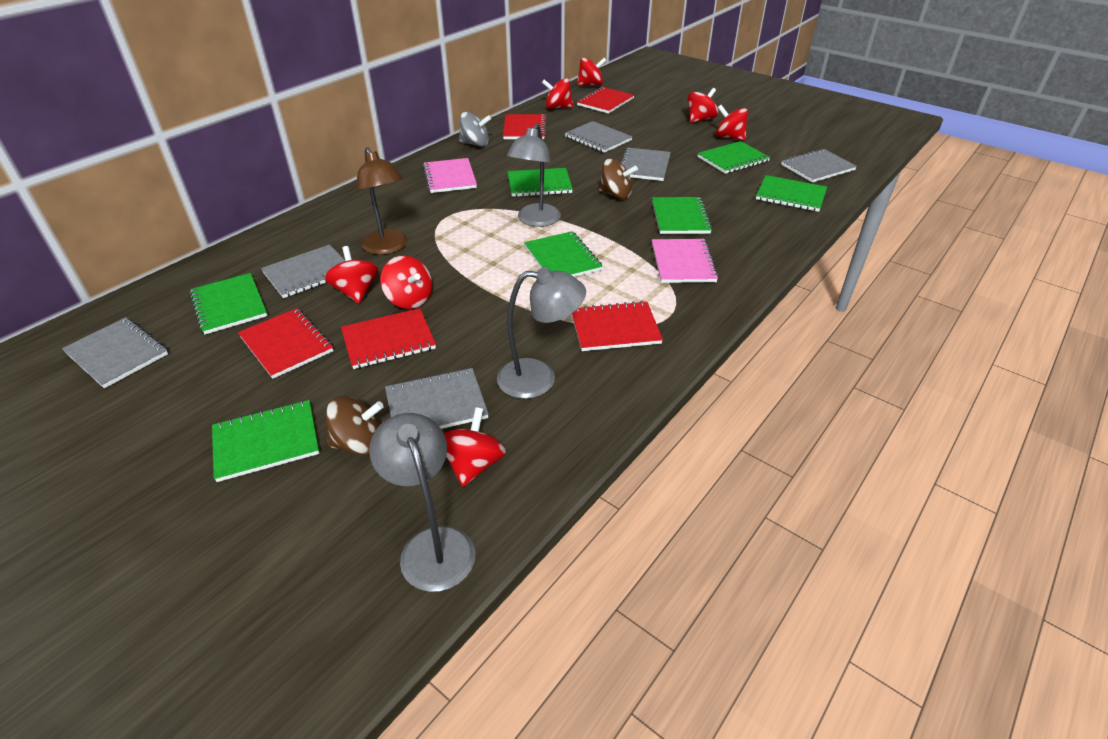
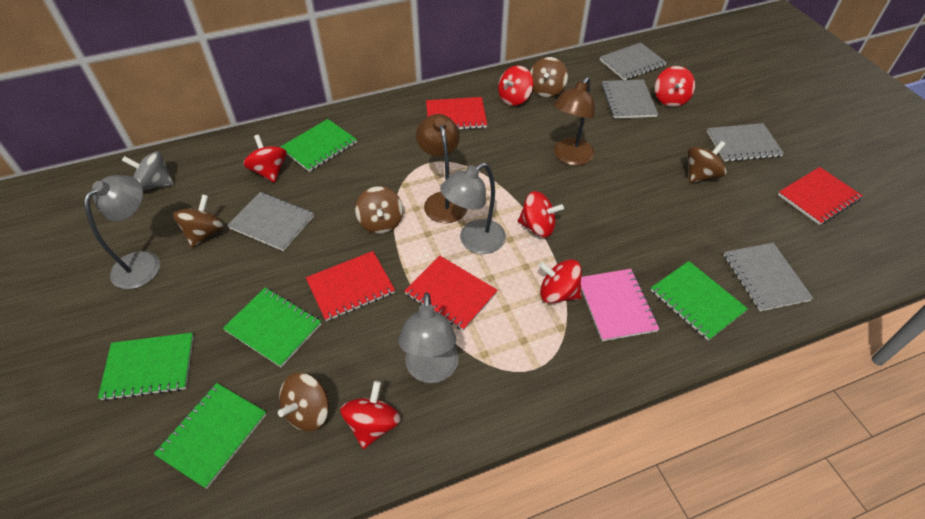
brown lamp: [356,147,408,255] = 1 -> [416,114,467,223] [554,77,595,166] = 2
brown spinning top: [326,396,384,455] [598,158,638,199] = 2 -> [173,194,224,248] [278,373,329,431] [355,186,403,234] [530,57,568,97] [688,141,727,183] = 5
green notebook: [190,273,267,334] [212,400,319,482] [508,168,573,197] [524,231,603,277] [652,197,713,234] [697,141,770,174] [756,175,827,212] = 7 -> [98,333,194,401] [154,383,267,489] [223,288,321,367] [280,119,357,172] [651,261,748,341] = 5
grey notebook: [62,317,168,388] [261,244,345,298] [385,368,489,429] [565,121,633,153] [621,148,671,181] [781,149,857,183] = 6 -> [227,192,314,251] [600,43,667,80] [602,79,658,119] [707,123,784,162] [724,243,813,311] = 5
pink notebook: [423,158,477,193] [652,239,719,283] = 2 -> [581,269,659,341] = 1
red notebook: [238,308,333,379] [341,308,436,369] [503,114,546,139] [572,301,663,351] [577,87,634,114] = 5 -> [306,251,395,321] [405,255,498,331] [426,97,487,130] [778,167,863,225] = 4
red spinning top: [325,246,379,303] [380,256,432,309] [444,407,506,487] [542,78,573,109] [577,57,607,86] [687,88,718,123] [716,105,748,141] = 7 -> [243,135,287,183] [340,381,401,449] [498,65,533,106] [518,191,564,237] [539,259,582,303] [655,66,695,107] = 6

